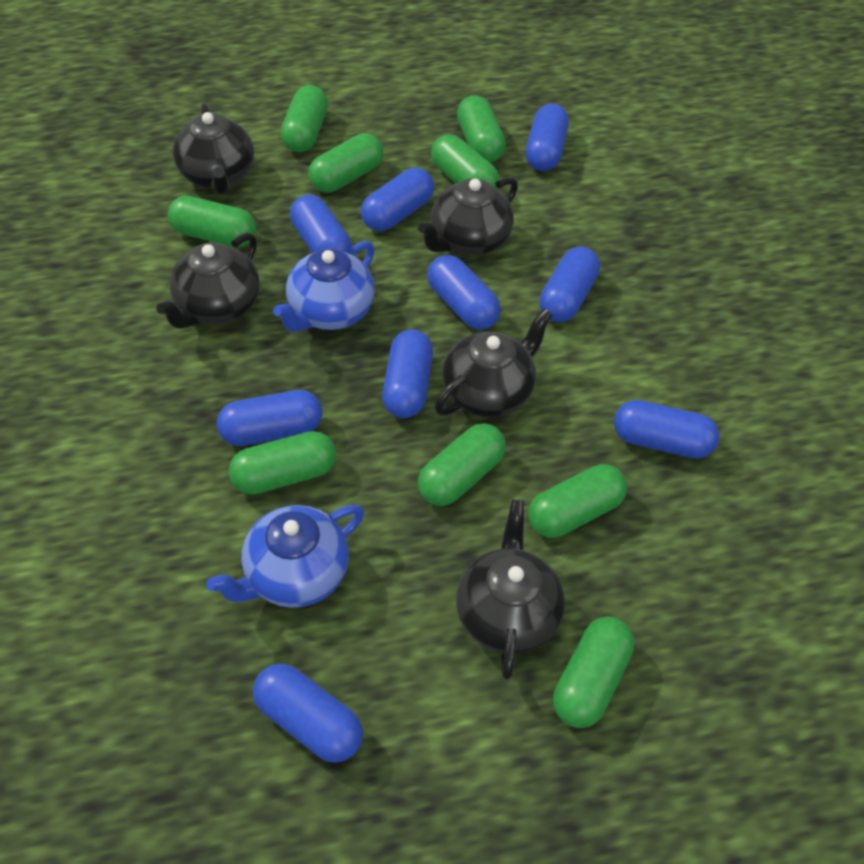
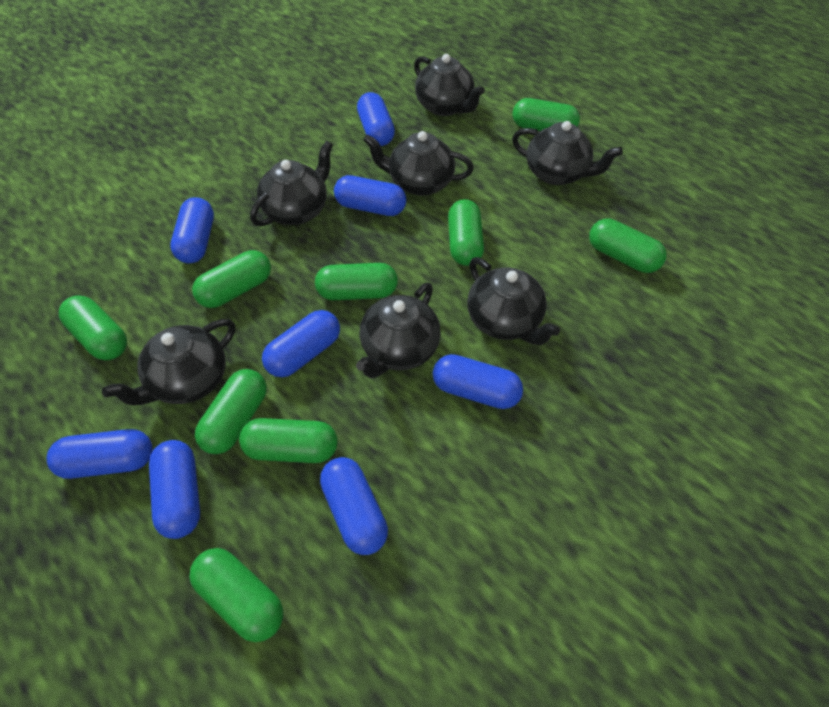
black teapot: [156,233,260,329] [173,103,254,194] [418,177,518,256] [435,309,553,417] [456,499,565,680] = 5 -> [102,319,235,405] [250,141,333,227] [356,283,441,378] [363,131,474,196] [414,54,485,116] [467,257,560,345] [512,121,623,185] = 7
blue capsule: [217,390,322,446] [253,664,363,763] [290,194,352,254] [361,168,434,231] [382,329,433,418] [427,255,501,330] [526,104,569,171] [539,246,600,322] [614,400,720,458] = 9 -> [47,429,153,479] [149,440,200,539] [170,197,214,263] [262,310,340,377] [320,457,388,555] [334,175,406,216] [357,92,395,146] [433,354,523,409] = 8
blue teapot: [206,505,364,608] [273,241,375,332] = 2 -> none = 0

